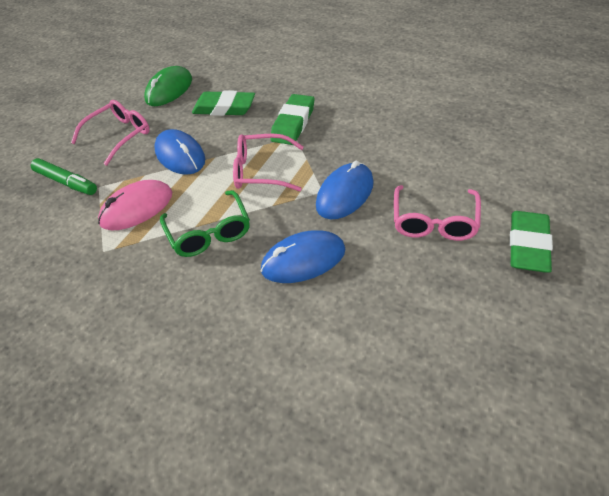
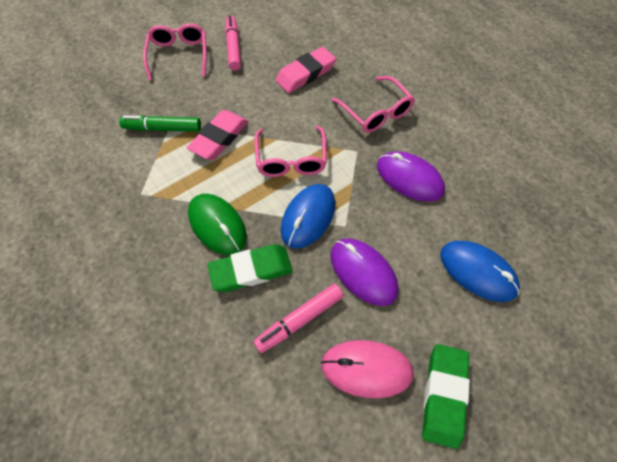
blue mouse: [154,129,205,175] [261,230,346,283] [316,161,374,219] = 3 -> [281,184,335,249] [440,241,520,302] = 2
green eraser: [192,90,255,116] [270,94,314,145] [510,211,553,273] = 3 -> [207,244,293,292] [422,344,470,449] = 2
green glasses: [160,190,250,257] = 1 -> none = 0
pink eraser: none = 0 -> [187,110,248,160] [276,47,336,93] = 2
pink marker: none = 0 -> [225,15,241,71] [253,284,344,353] = 2
purple mouse: none = 0 -> [331,238,398,306] [377,151,445,201] = 2

